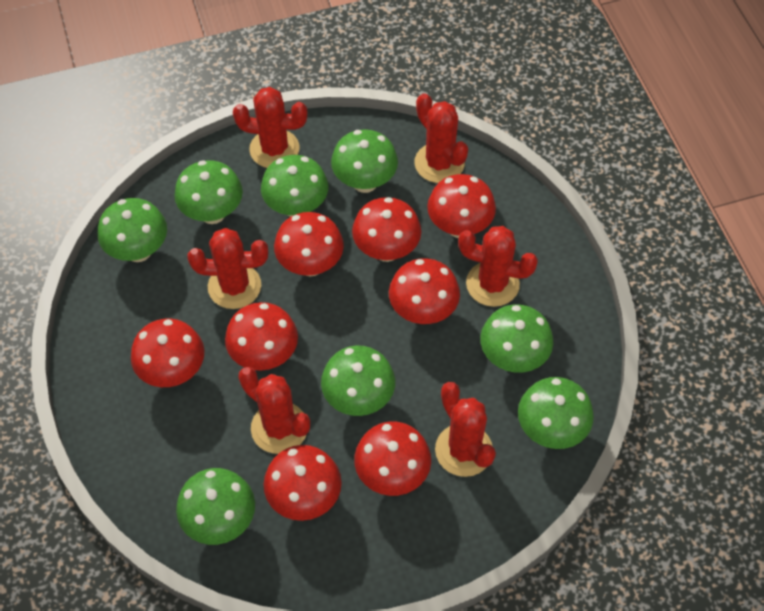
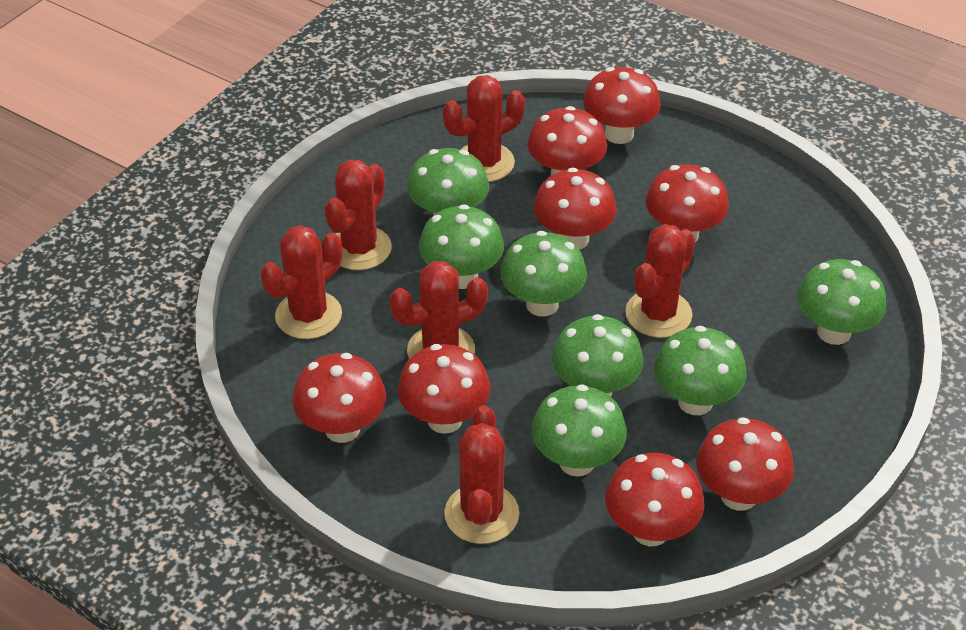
green mushroom: [98,198,167,262] [175,160,243,224] [176,468,255,545] [261,155,328,217] [321,346,395,416] [331,129,398,193] [480,304,553,373] [518,377,594,449] = 8 -> [407,148,489,216] [419,204,504,289] [500,231,587,316] [531,384,627,477] [552,314,643,397] [654,326,747,415] [797,259,886,345] = 7

